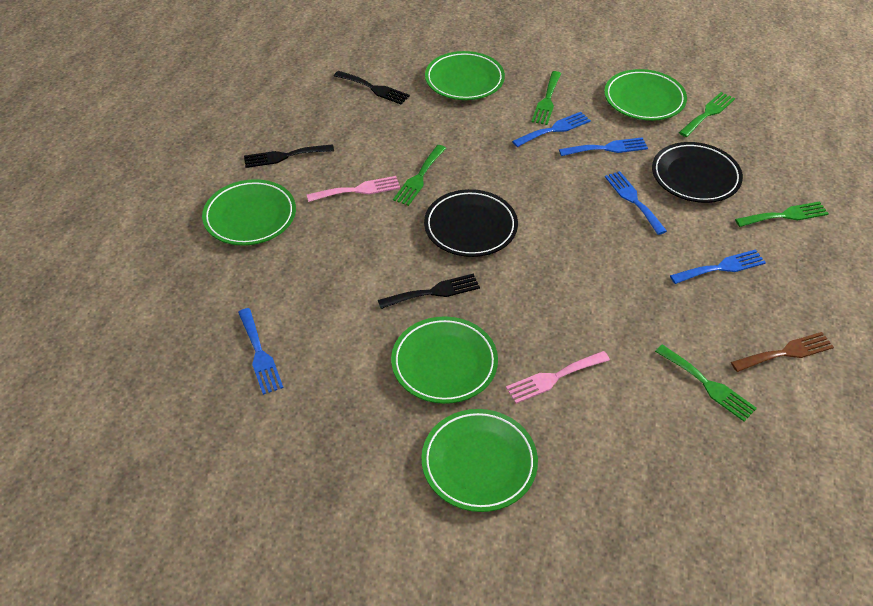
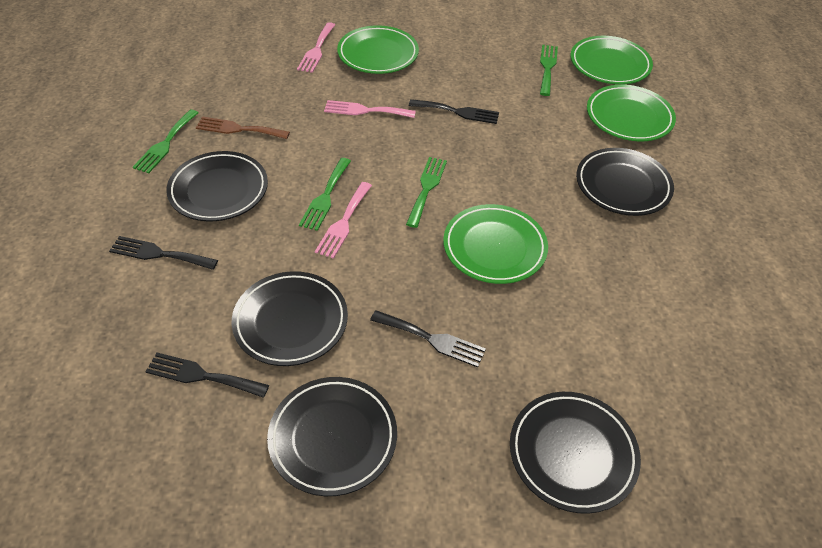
black fork: [244,144,334,168] [334,71,410,105] [378,274,480,309] = 3 -> [109,236,218,270] [145,353,269,398] [370,310,486,367] [409,99,499,124] = 4
black plate: [424,189,518,257] [652,142,743,203] = 2 -> [167,151,268,221] [232,271,348,366] [267,377,397,496] [510,392,641,514] [576,148,674,216] = 5
blue fork: [238,308,283,395] [512,112,591,147] [559,137,648,156] [605,171,667,235] [670,249,766,284] = 5 -> none = 0
green fork: [393,145,446,206] [532,71,561,125] [655,345,757,421] [679,92,735,137] [735,201,829,227] = 5 -> [133,110,198,173] [299,158,351,231] [406,157,447,228] [540,45,558,96] = 4
green plate: [202,179,296,246] [391,316,498,404] [421,409,538,512] [425,51,505,100] [604,69,687,121] = 5 -> [337,25,419,74] [443,204,548,284] [571,36,653,85] [587,85,676,141] = 4
pink fork: [307,176,400,202] [506,351,610,404] = 2 -> [297,22,335,73] [315,182,372,259] [324,100,416,118] = 3

